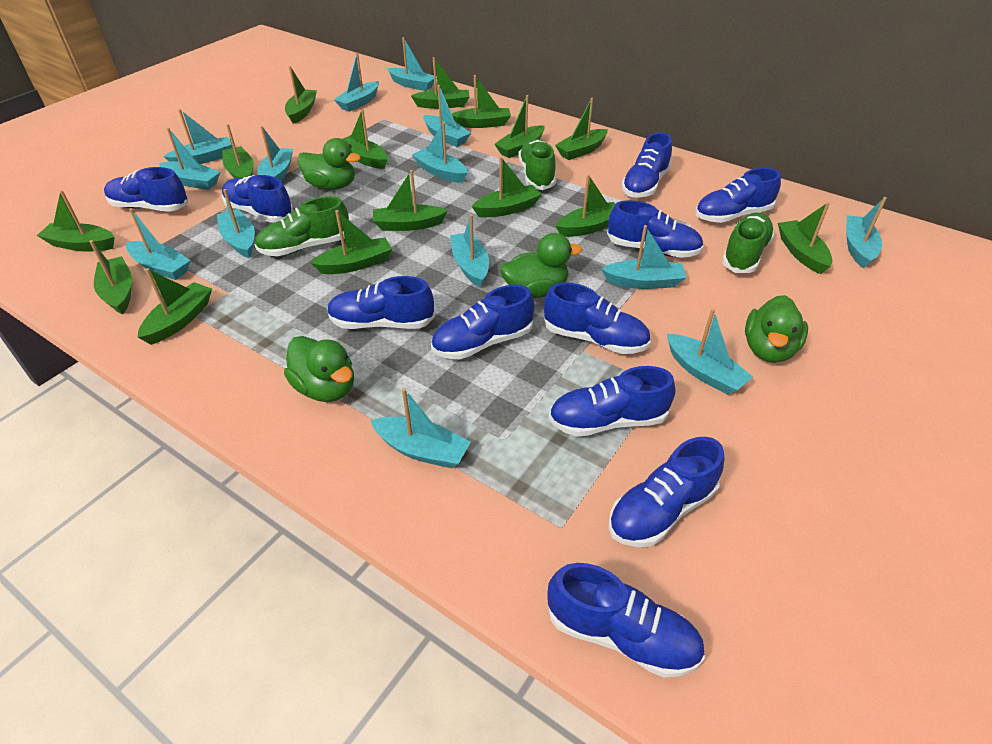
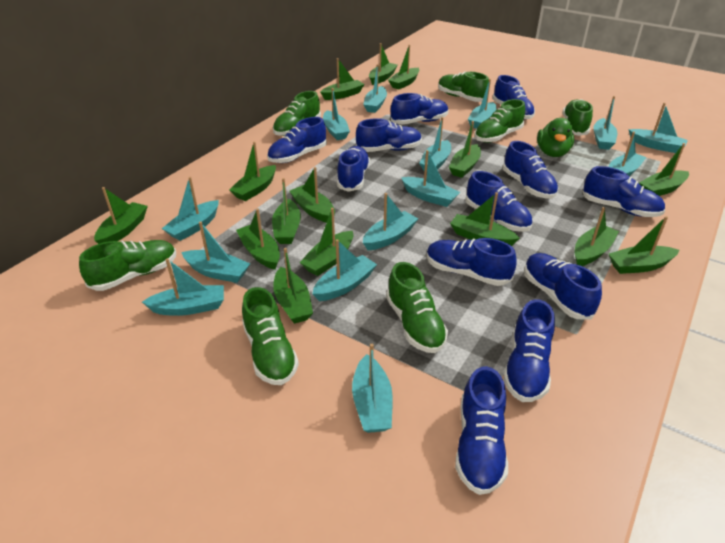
blue shoe: [104,167,188,212] [222,175,293,223] [327,276,435,329] [431,285,534,359] [544,283,651,354] [547,563,705,678] [549,366,675,437] [607,200,704,258] [609,437,724,547] [622,133,672,198] [695,168,781,223] = 11 -> [267,117,327,163] [337,146,370,192] [356,118,422,152] [391,93,448,124] [426,238,517,286] [455,366,508,495] [465,171,532,232] [492,75,535,119] [503,141,559,199] [503,299,555,402] [524,253,602,320] [582,166,665,217] = 12
green duck: [284,336,354,402] [297,138,361,190] [500,233,582,298] [745,295,808,363] = 4 -> [537,118,574,157] = 1
green shoe: [255,196,349,256] [518,138,556,190] [722,212,775,273] = 3 -> [79,240,176,291] [242,287,299,385] [273,91,321,136] [386,262,448,353] [438,72,490,102] [475,99,525,143] [563,99,593,136] = 7

